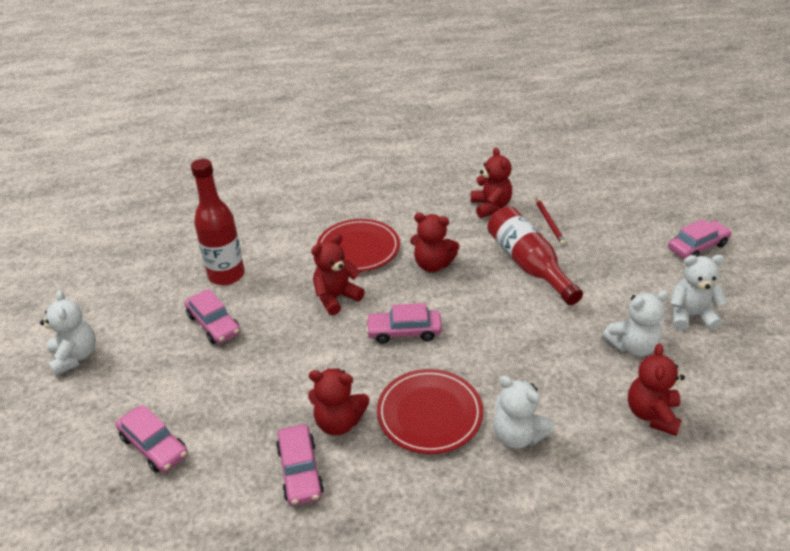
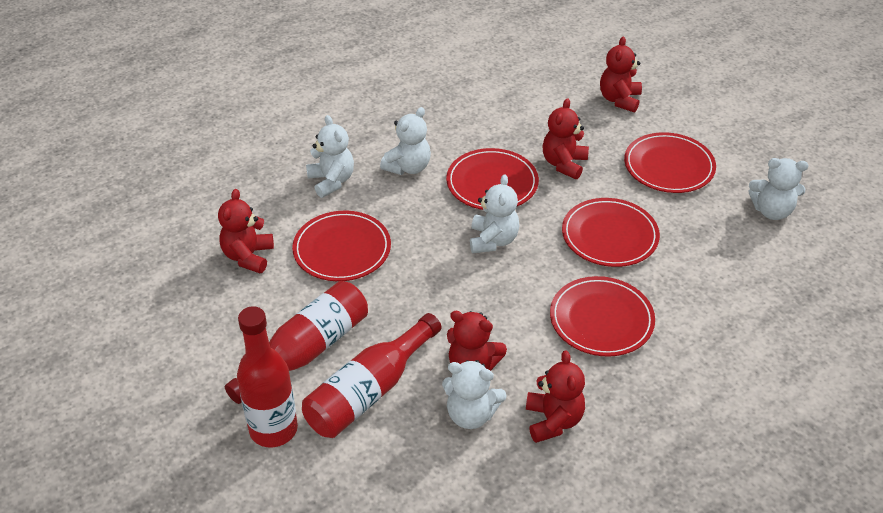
pink car: [116,405,188,473] [185,289,240,344] [276,424,324,506] [366,303,442,344] [668,219,732,259] = 5 -> none = 0
red bottle: [191,159,245,285] [487,206,583,305] = 2 -> [225,281,368,404] [237,306,298,448] [302,313,442,438] = 3
red pencil: [536,198,566,245] = 1 -> none = 0
red plate: [317,219,400,271] [377,369,483,454] = 2 -> [292,211,391,281] [446,148,539,210] [550,276,655,357] [562,198,660,267] [624,132,716,193] = 5
white teddy bear: [40,290,96,376] [493,376,554,449] [602,291,669,356] [670,255,727,331] = 4 -> [306,115,354,198] [380,107,431,175] [442,360,507,429] [470,174,519,253] [748,158,808,220] = 5

